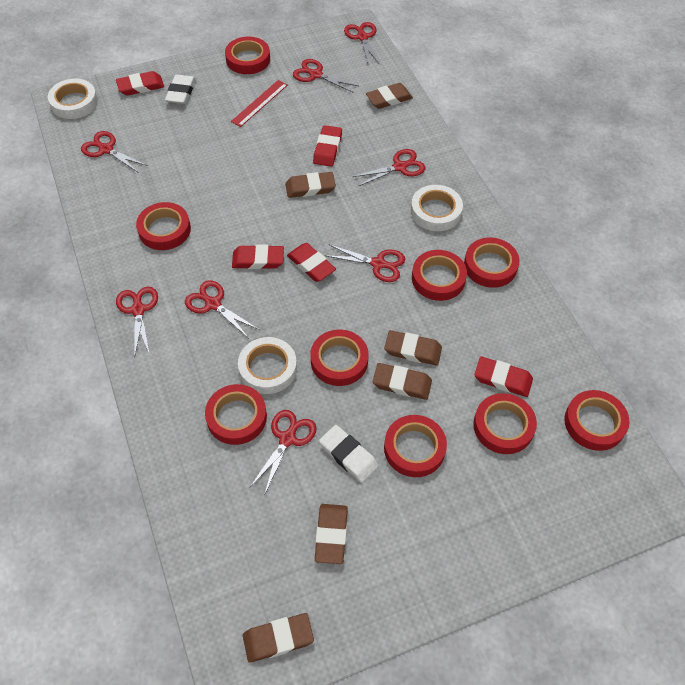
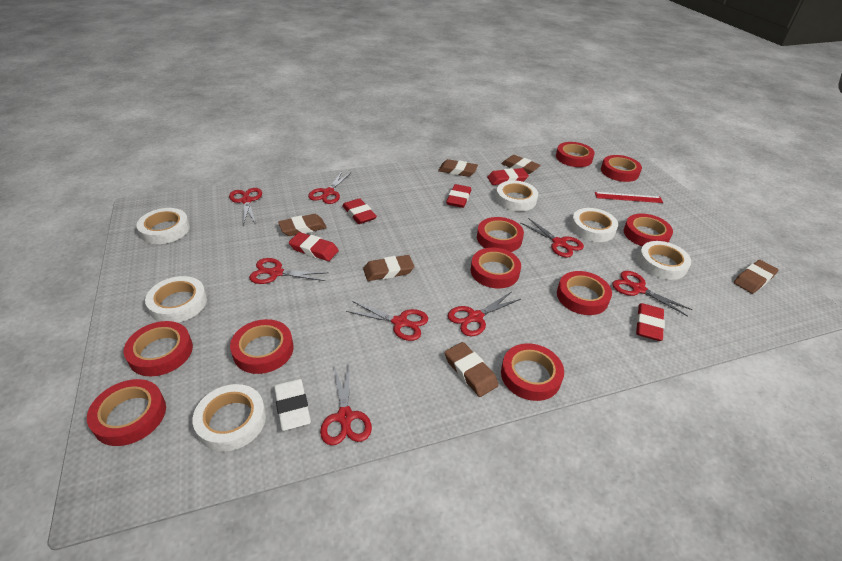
red tape: [136,202,191,250] [205,384,267,445] [225,37,270,74] [310,329,369,386] [384,415,447,477] [412,250,467,301] [464,237,520,288] [473,393,537,454] [564,390,629,451] = 9 -> [87,379,166,446] [124,321,193,377] [230,319,293,374] [470,248,521,288] [477,217,524,252] [501,343,564,401] [556,142,595,167] [557,271,612,315] [601,155,642,182] [624,214,673,246] = 10
white eraser: [165,74,196,104] [319,425,379,483] = 2 -> [274,379,311,431] = 1
white tape: [48,79,98,119] [238,337,297,394] [411,185,463,231] = 3 -> [136,208,190,244] [145,276,207,323] [192,384,266,452] [496,180,538,211] [571,208,618,242] [638,241,691,280] = 6

